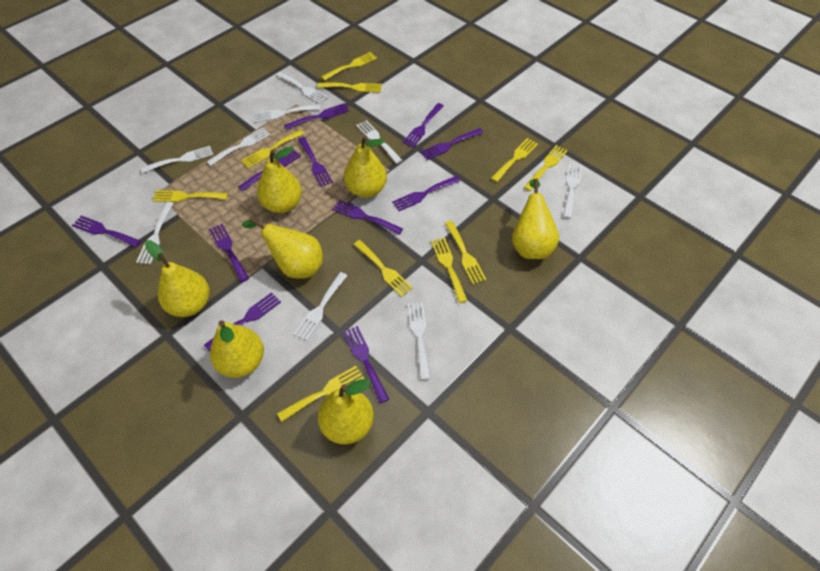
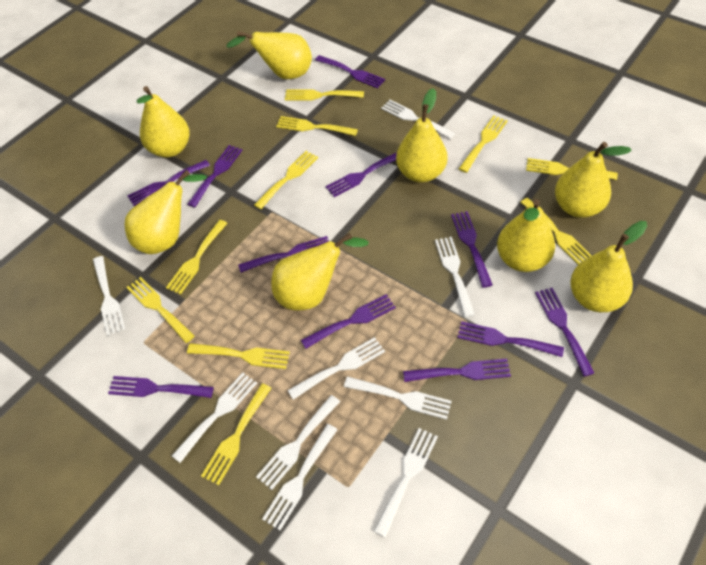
yellow pear: [145,240,210,317] [210,320,264,378] [242,217,323,279] [257,147,302,213] [318,379,374,444] [344,136,387,198] [512,179,559,259] = 7 -> [125,170,207,254] [137,86,190,158] [226,31,312,79] [271,233,369,310] [396,88,448,183] [497,199,555,272] [555,142,632,218] [570,221,647,312] = 8

